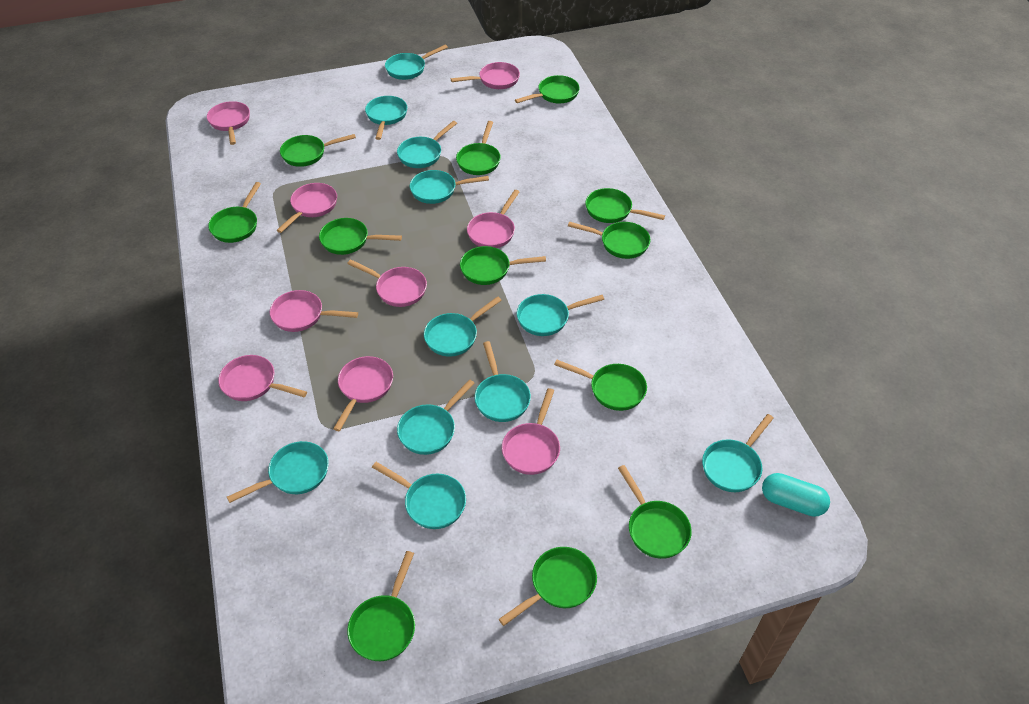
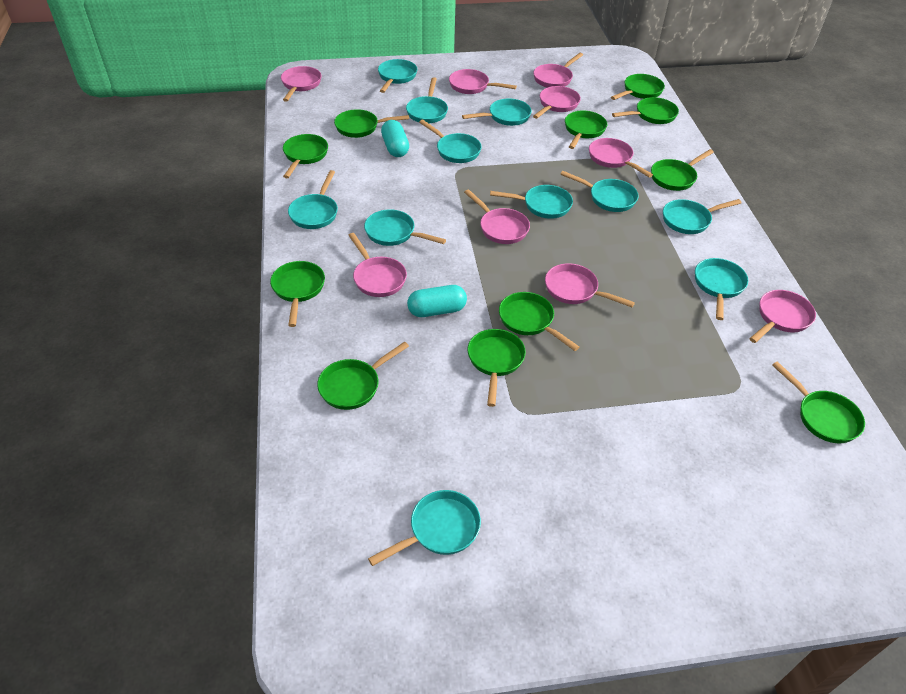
green pan: [208,182,261,243] [280,134,356,167] [319,218,402,255] [347,551,415,661] [456,121,501,175] [460,246,546,285] [499,547,597,626] [515,75,580,103] [554,360,647,411] [568,222,650,259] [585,188,665,223] [618,465,692,559] = 12 -> [270,261,325,327] [283,134,328,178] [317,342,409,410] [334,109,409,138] [468,329,526,407] [499,292,580,351] [565,111,607,149] [611,74,665,100] [612,97,679,124] [651,149,714,191] [772,361,865,443] = 11
turquoise capsule: [762,473,830,517] = 1 -> [381,120,409,157] [407,285,467,317] = 2

